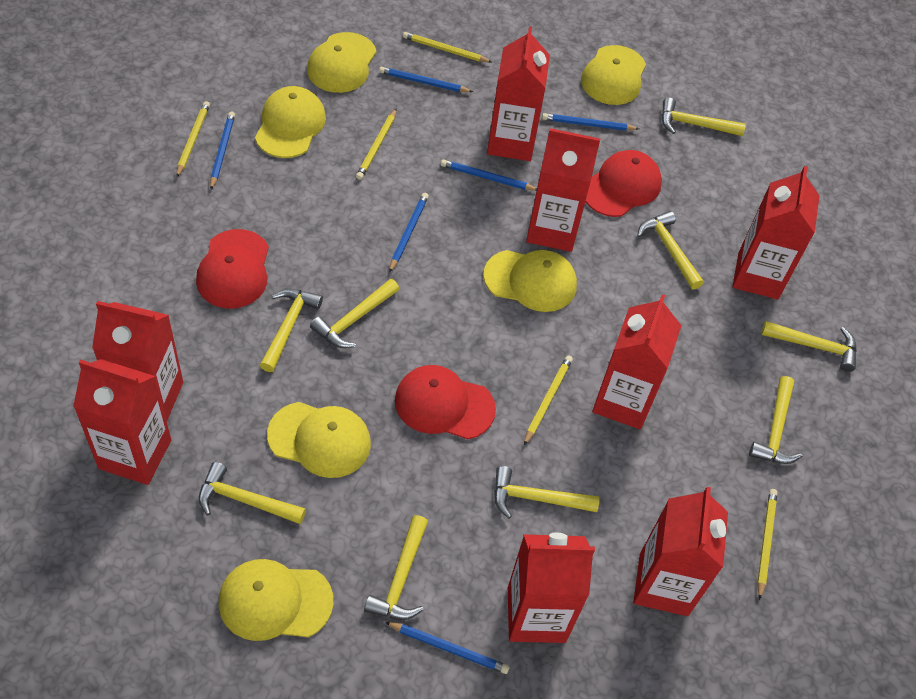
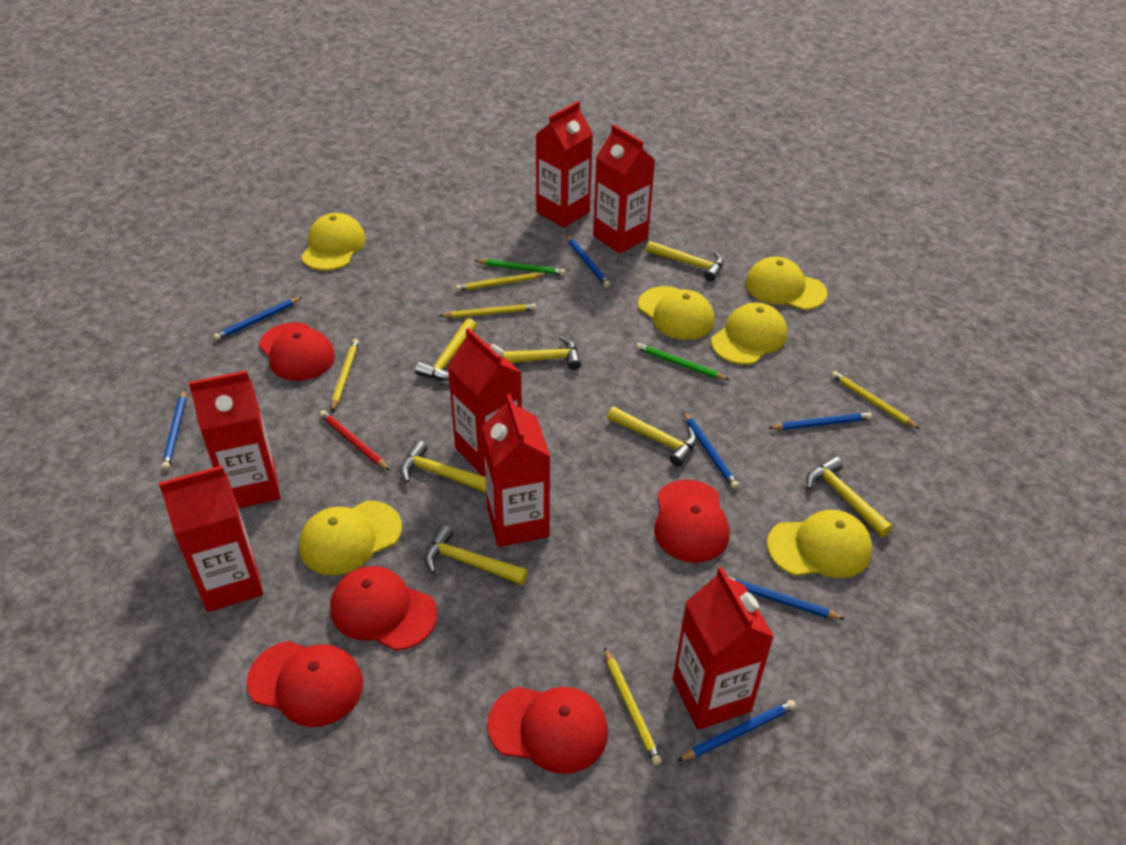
blue pencil: [210,111,235,190] [379,67,473,92] [385,622,509,674] [389,193,429,273] [441,159,537,190] [542,113,639,131] = 6 -> [161,389,186,470] [213,297,302,340] [566,235,611,287] [677,700,796,761] [683,411,739,489] [728,577,845,619] [769,412,872,430] = 7
green pencil: none = 0 -> [474,259,565,275] [636,343,730,380] = 2
red cap: [196,229,269,308] [395,365,496,439] [586,150,662,217] = 3 -> [247,641,363,727] [259,322,335,381] [330,566,438,651] [487,687,608,774] [654,479,730,563] = 5
red carton: [73,359,171,485] [92,301,183,421] [487,26,550,161] [508,532,595,643] [526,128,600,252] [592,294,682,429] [633,487,728,616] [733,166,820,300] = 8 -> [159,466,263,612] [188,371,281,508] [447,328,522,476] [482,394,550,547] [535,101,593,228] [593,124,655,254] [673,567,774,730] = 7
red pencil: none = 0 -> [319,410,390,471] = 1
yellow hammer: [199,462,306,524] [260,289,323,372] [310,279,399,348] [364,515,428,620] [494,466,600,519] [637,211,704,290] [662,98,746,136] [749,376,803,464] [761,321,857,372] = 9 -> [400,440,486,493] [415,318,477,381] [424,525,528,585] [503,336,581,370] [607,407,697,467] [646,241,724,282] [806,456,893,537] = 7

